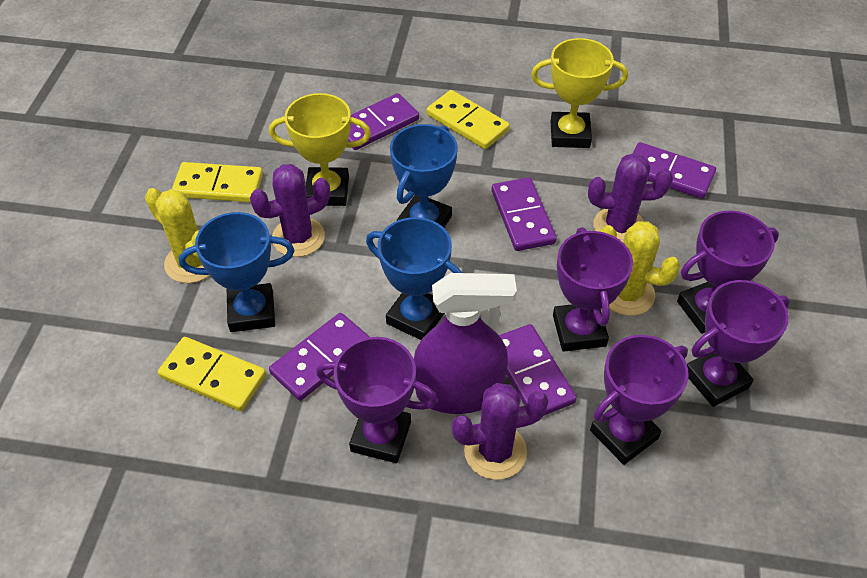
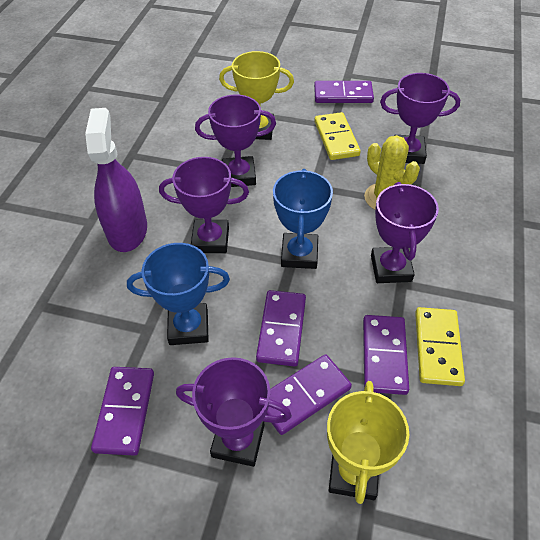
blue trophy: [179,212,294,332] [366,217,462,340] [390,124,458,228] = 3 -> [127,243,230,345] [273,169,333,269] = 2
purple cactus: [250,164,330,257] [452,383,549,480] [588,153,673,242] = 3 -> none = 0
yellow cactus: [145,188,210,283] [599,221,681,316] = 2 -> [364,135,420,210] = 1
yellow domino: [158,337,266,411] [172,162,263,202] [427,90,510,149] = 3 -> [315,112,361,160] [415,307,465,386] = 2

